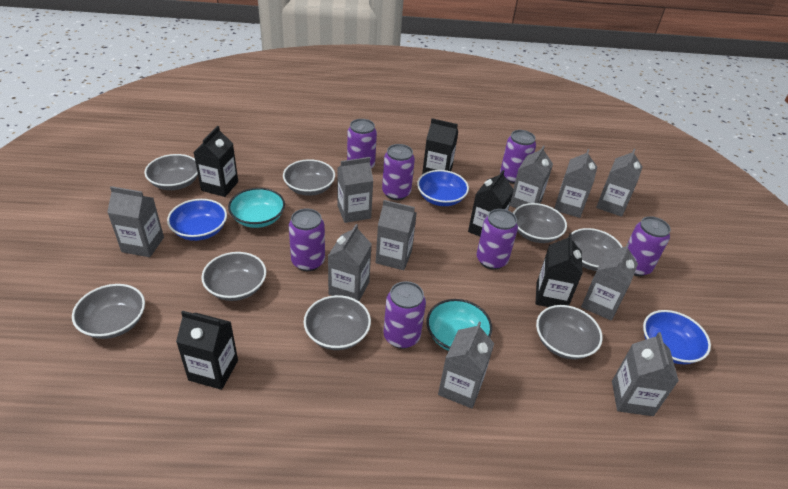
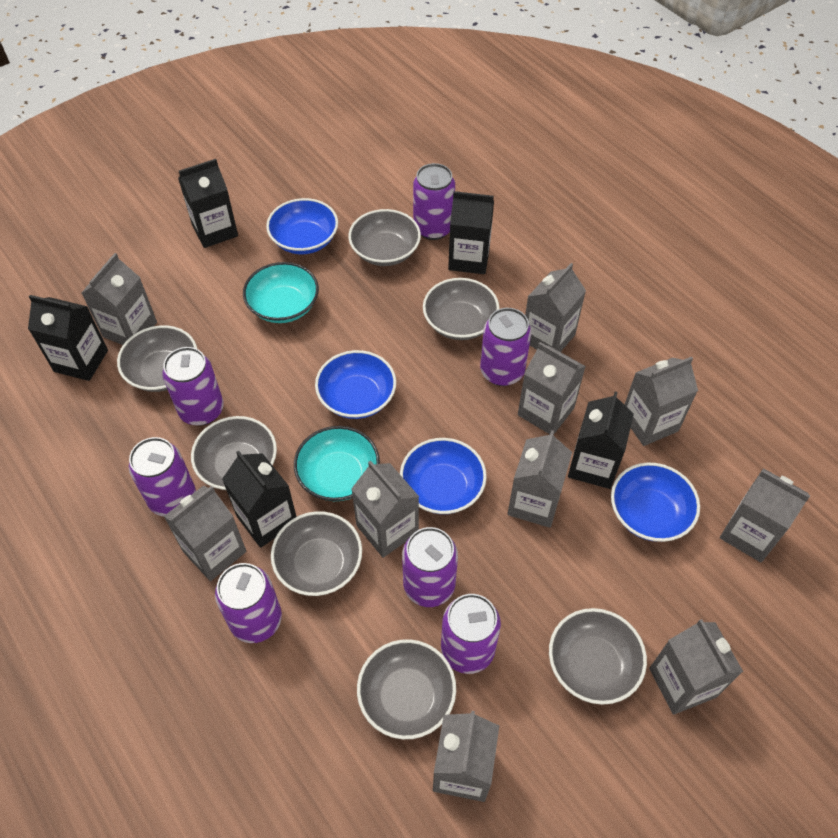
blue bowl: [167,199,227,241] [417,170,469,206] [643,310,711,364] = 3 -> [266,198,338,254] [315,350,396,419] [400,438,487,514] [611,462,700,542] = 4
grey bowl: [72,284,145,339] [144,154,198,190] [201,252,266,301] [283,159,335,196] [304,295,371,350] [513,203,567,243] [536,305,603,359] [568,228,622,271] = 8 -> [117,325,197,392] [191,416,277,490] [271,511,362,596] [348,209,421,266] [357,639,456,739] [423,278,499,340] [549,608,647,705] = 7

